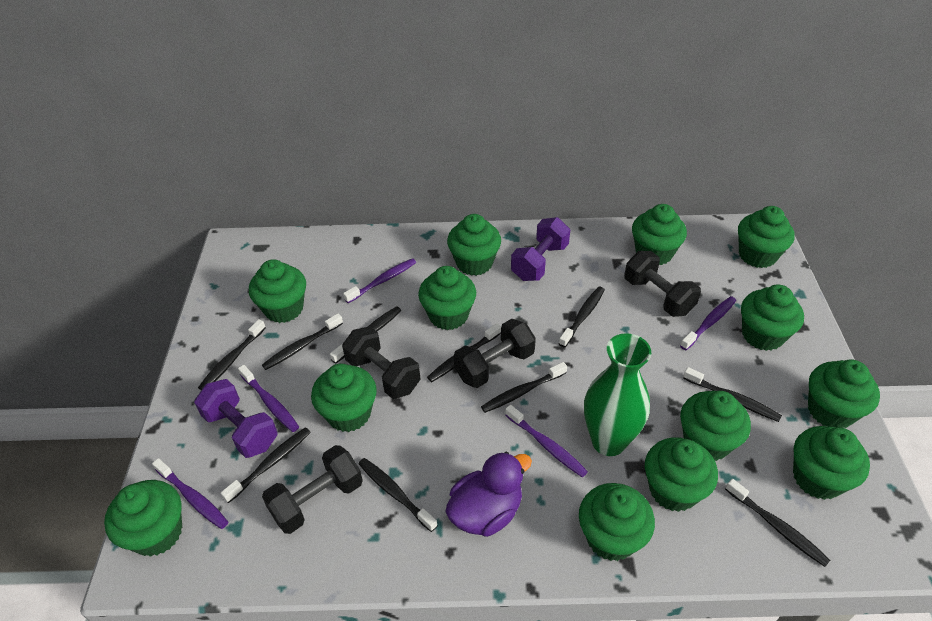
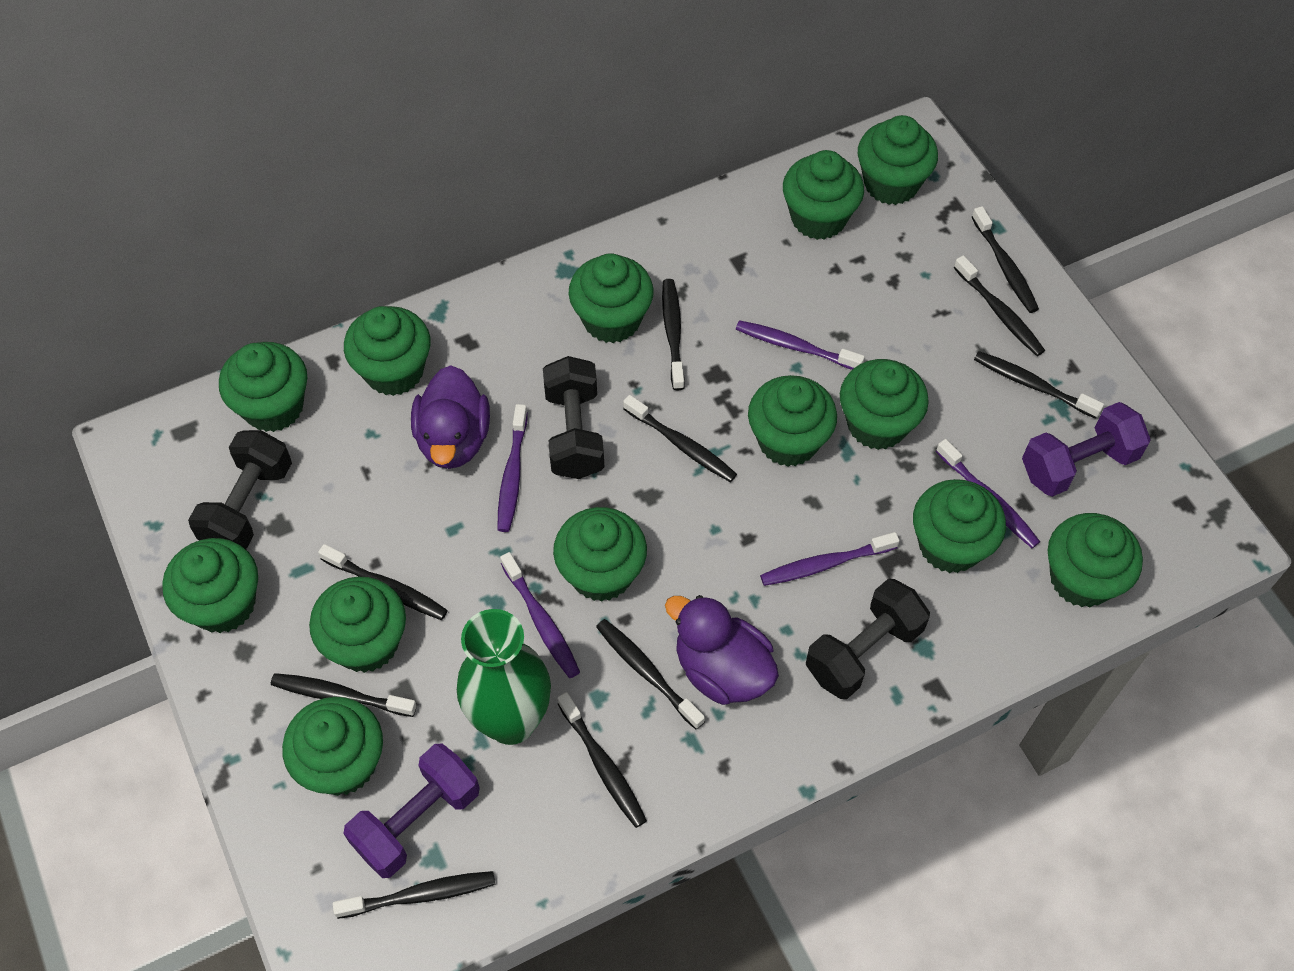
black dumbbell: [262,445,363,534] [342,327,421,399] [454,319,536,388] [624,251,701,317] = 4 -> [188,430,292,549] [543,356,604,479] [806,579,930,699] = 3
purple duck: [445,451,532,537] = 1 -> [411,365,490,469] [665,595,779,705] = 2

